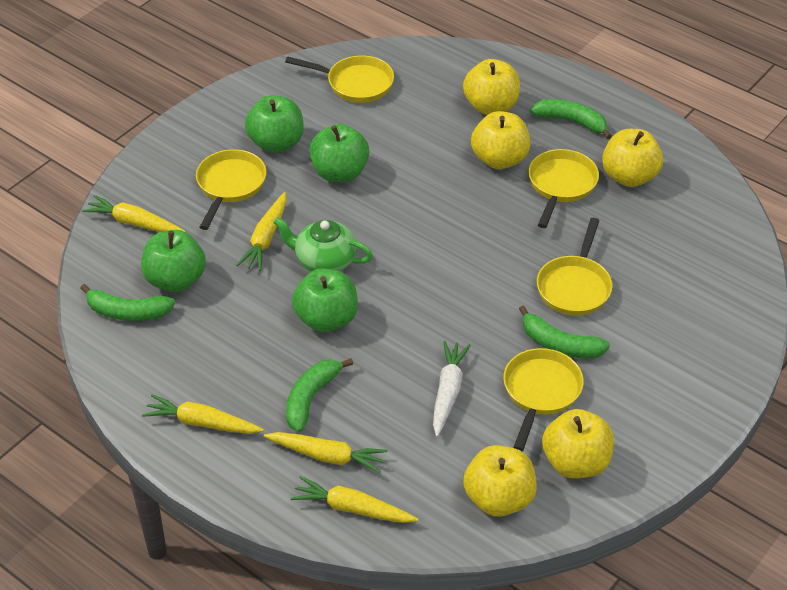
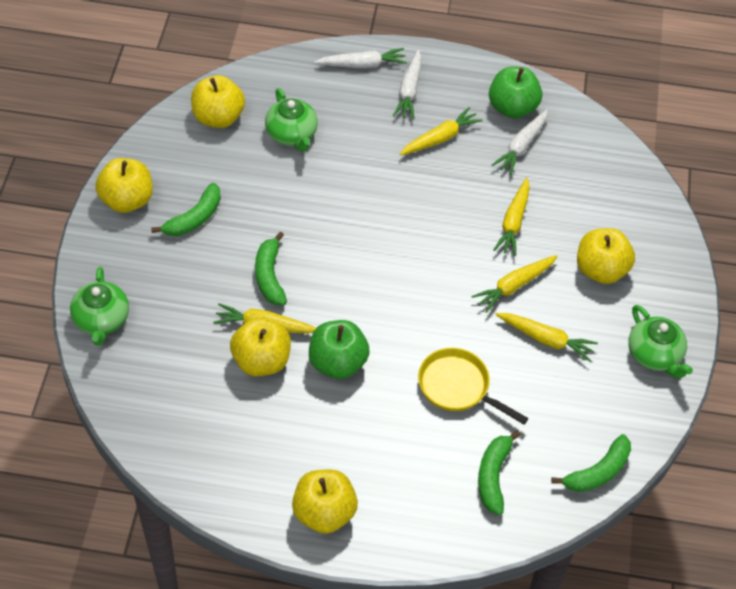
green apple: [141,230,206,292] [245,95,304,153] [292,268,358,332] [309,124,369,182] = 4 -> [309,320,370,379] [489,66,542,118] = 2
green teapot: [273,217,373,272] = 1 -> [70,267,129,346] [265,88,318,152] [628,305,693,379] = 3
white carrot: [433,341,471,437] = 1 -> [314,48,407,68] [393,50,422,120] [492,109,548,175] = 3
yellow pan: [196,149,266,230] [285,56,394,103] [503,348,584,451] [528,149,599,228] [537,218,612,316] = 5 -> [418,348,528,425] = 1

